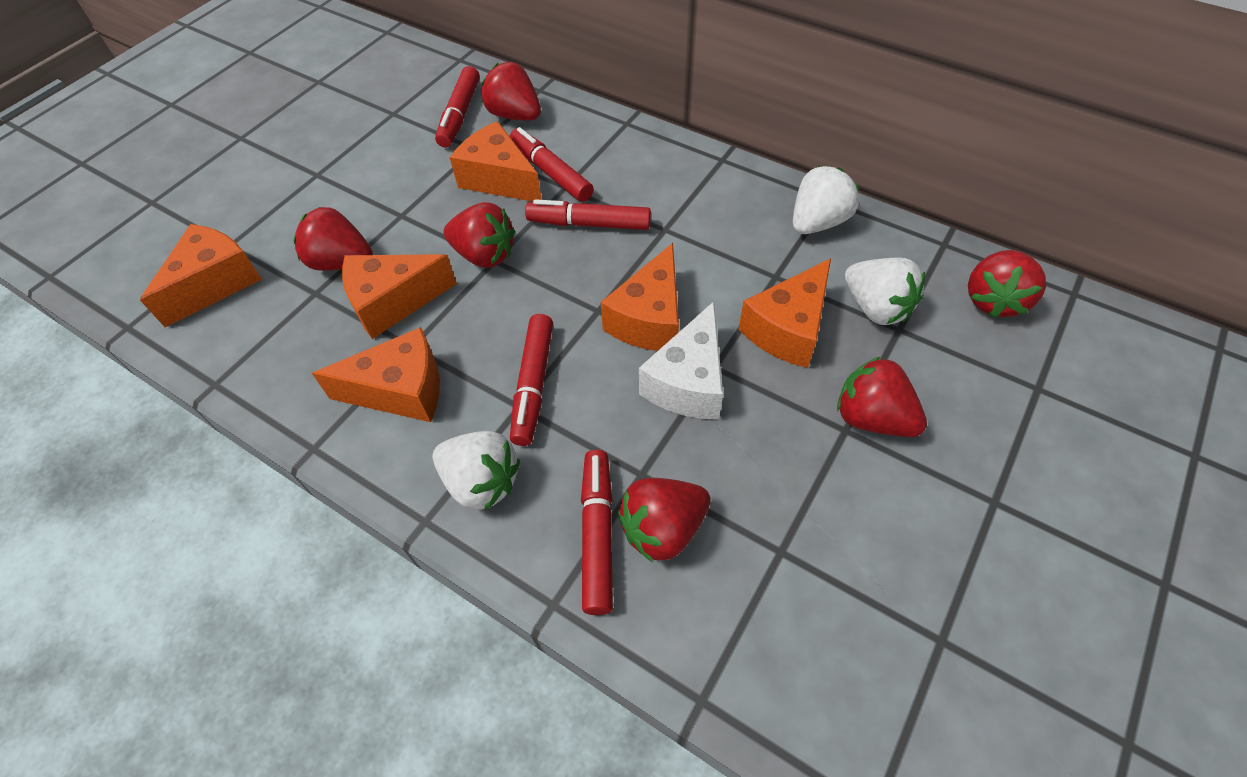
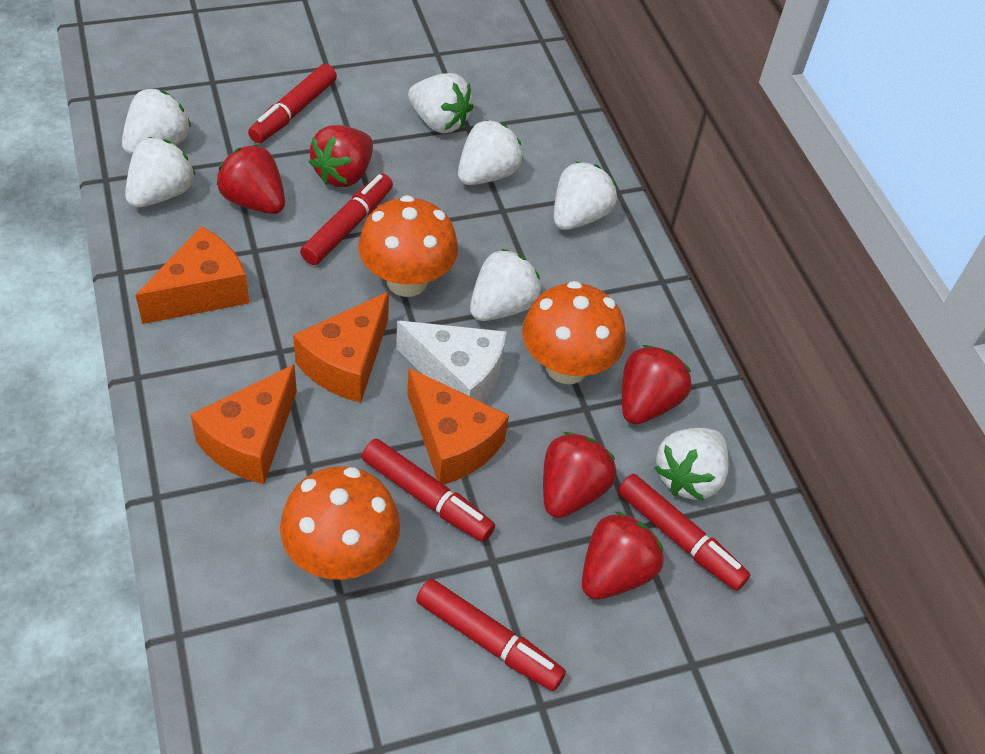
orange cheese: [140,224,262,327] [312,327,440,422] [342,254,457,339] [450,121,542,202] [601,243,679,351] [739,259,831,368] = 6 -> [136,227,249,324] [190,365,297,484] [293,291,389,403] [407,368,509,484] = 4
orange mushroom: none = 0 -> [280,466,400,580] [358,195,458,297] [522,281,626,384] = 3
red strawberry: [293,207,373,271] [443,202,515,268] [482,62,541,121] [618,478,711,562] [837,356,927,437] [968,250,1046,318] = 6 -> [217,145,285,214] [309,125,373,187] [543,432,617,518] [582,512,664,600] [622,345,692,425] = 5
white strawberry: [432,431,520,511] [793,166,860,234] [845,258,925,325] = 3 -> [122,88,191,155] [125,137,196,208] [408,73,473,133] [458,120,523,185] [470,249,542,321] [554,161,617,230] [655,428,729,501] = 7

